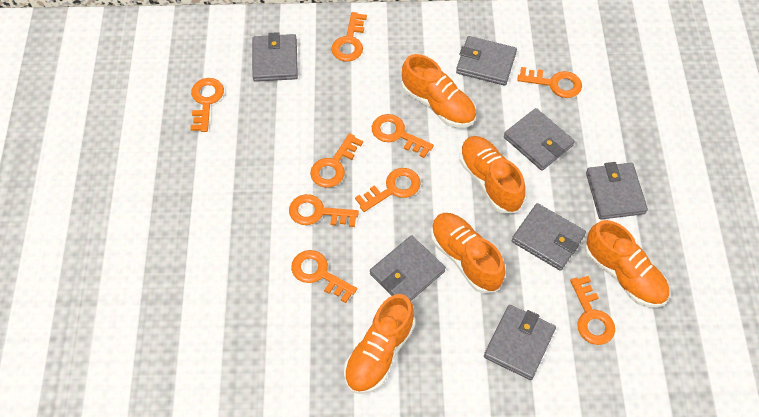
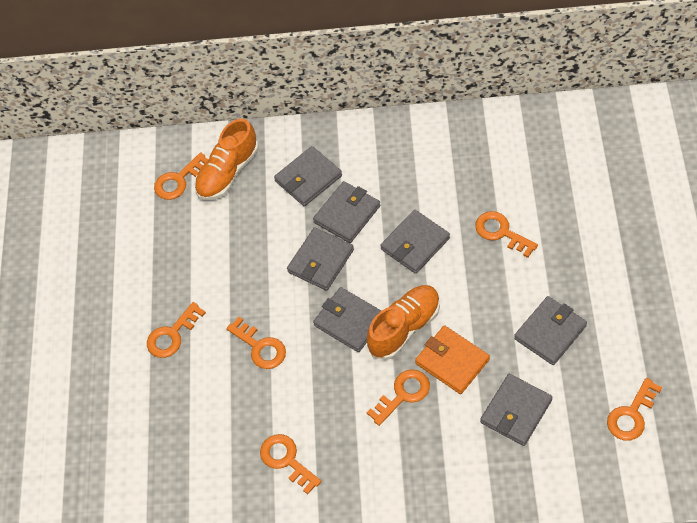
orange key: [190,78,224,132] [289,194,359,227] [291,250,357,303] [310,133,363,187] [331,12,367,62] [355,168,421,212] [372,114,434,158] [517,67,582,98] [570,276,615,345] = 9 -> [147,302,206,358] [154,152,208,200] [226,317,286,369] [260,434,321,494] [367,369,430,426] [475,211,538,258] [607,378,662,440] = 7
orange shoe: [344,294,415,394] [401,54,476,128] [431,213,505,293] [459,136,525,213] [585,220,669,308] = 5 -> [194,119,258,200] [367,285,440,360] = 2
orange wallet: none = 0 -> [415,325,490,394] = 1

